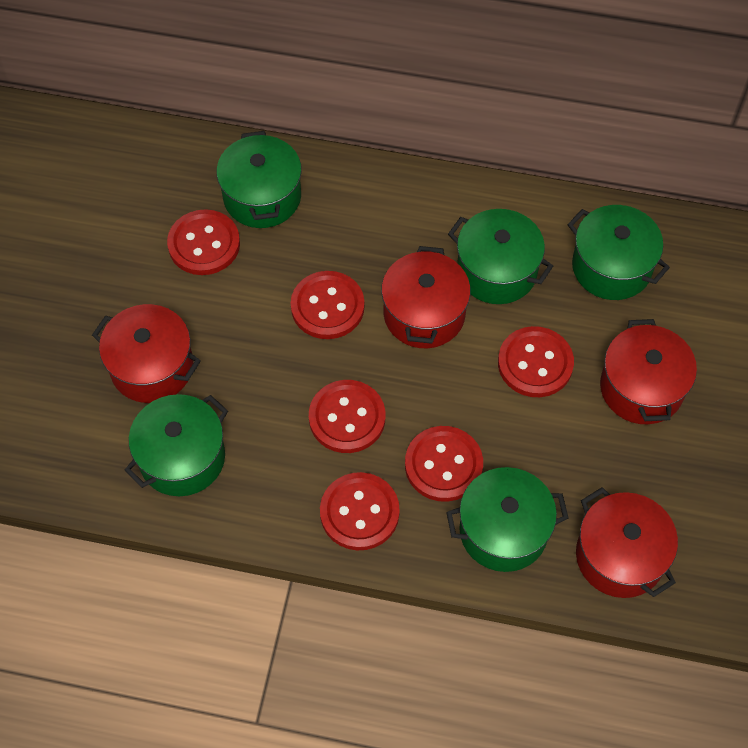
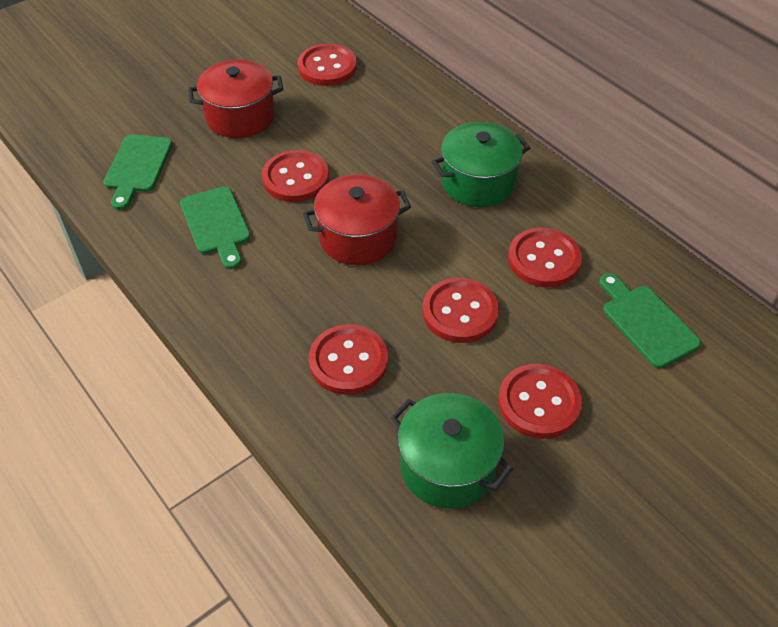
green cutting board: none = 0 -> [104,134,173,210] [180,186,251,269] [599,273,701,368] = 3
green pot: [124,394,228,496] [216,131,302,228] [446,467,569,572] [448,209,553,304] [568,205,670,300] = 5 -> [391,393,513,508] [432,122,530,207] = 2
red pot: [92,304,201,403] [381,246,471,348] [576,487,678,598] [600,319,697,424] = 4 -> [188,60,284,138] [303,174,411,265] = 2

